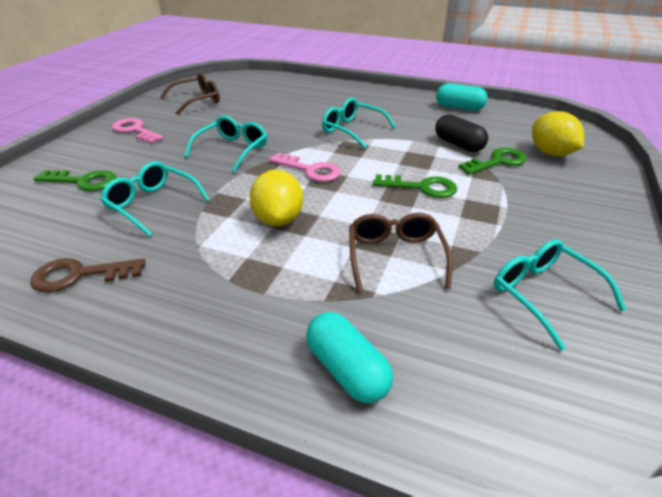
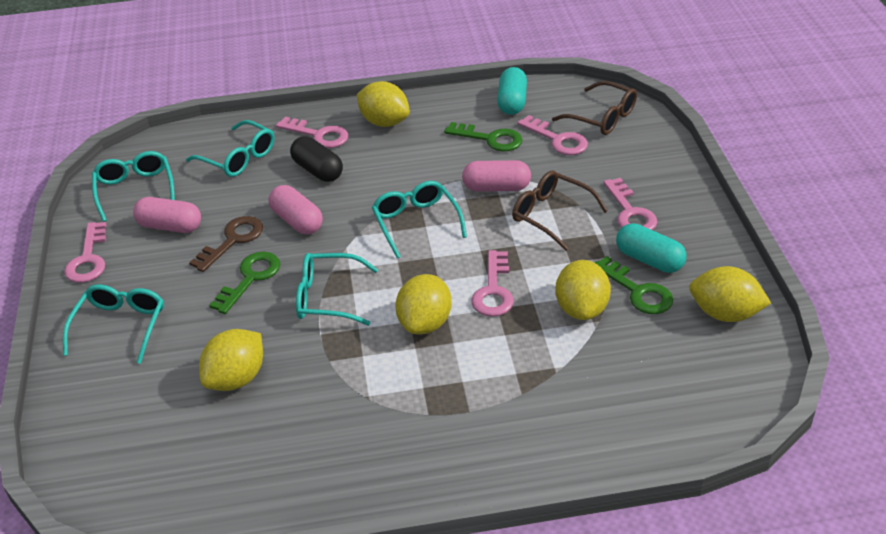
pink capsule: none = 0 -> [133,197,201,233] [269,185,323,234] [462,160,531,192] = 3
pink key: [112,118,163,143] [269,153,341,182] = 2 -> [64,222,107,283] [276,116,349,148] [471,250,514,317] [517,115,588,155] [603,178,657,230] = 5
turquoise glasses: [100,162,210,237] [184,115,267,172] [322,98,396,149] [494,239,626,350] = 4 -> [63,285,164,364] [92,151,175,222] [186,120,274,177] [296,253,378,326] [372,181,467,258] = 5
yellow lemon: [249,170,303,226] [532,111,584,156] = 2 -> [199,329,263,391] [357,81,410,127] [395,274,452,334] [555,260,611,320] [689,266,771,322] = 5

